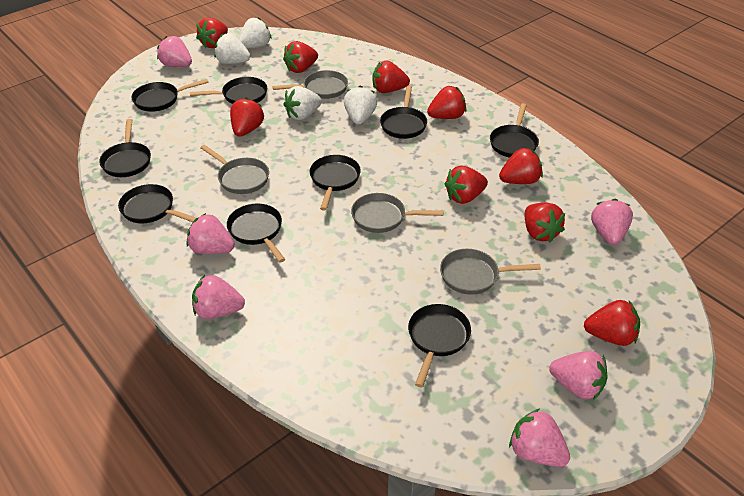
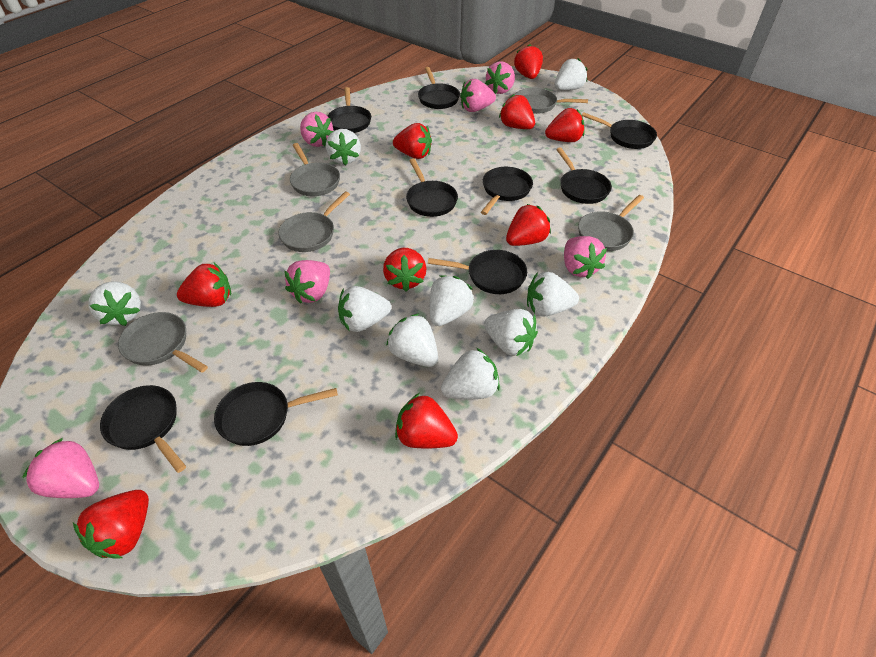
grey pan: [200,145,269,194] [273,70,348,99] [351,193,444,233] [440,249,541,295] = 4 -> [118,312,208,373] [278,191,350,252] [290,143,340,196] [515,88,588,114] [578,195,644,251] = 5
white strawberry: [214,33,250,64] [238,17,272,48] [283,86,322,120] [344,85,377,125] = 4 -> [89,281,141,326] [326,129,361,166] [338,286,391,332] [386,314,438,367] [430,275,474,326] [441,348,500,399] [484,309,538,356] [527,272,579,317] [555,58,587,90] = 9

